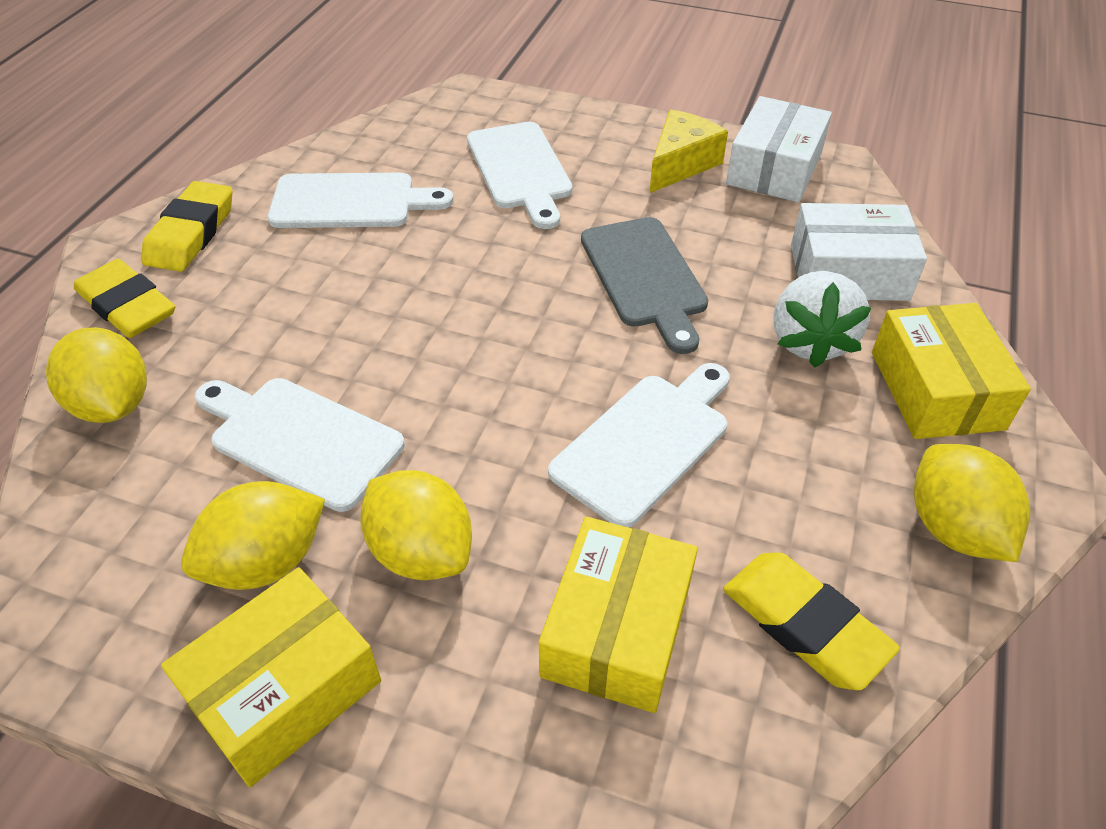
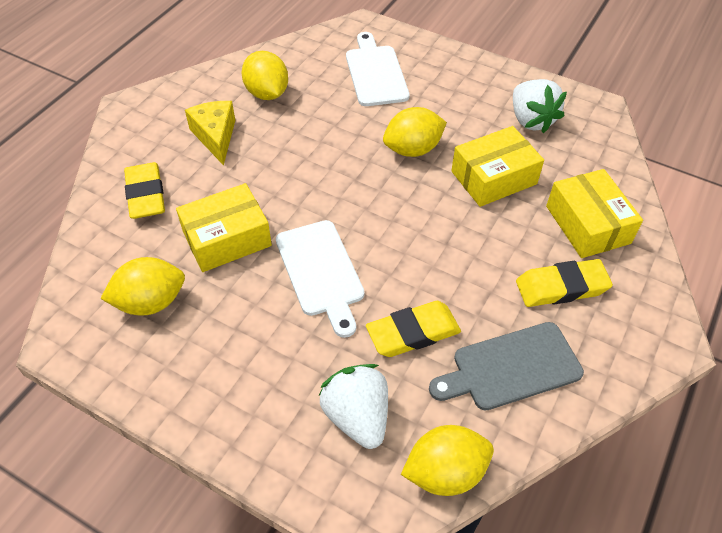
white box: [726,96,832,202] [791,203,927,301] = 2 -> none = 0
white cutting board: [195,378,405,512] [268,173,454,228] [467,122,573,229] [548,363,730,528] = 4 -> [276,220,364,338] [346,32,410,106] = 2
white strawberry: [774,271,872,368] = 1 -> [319,364,388,449] [513,79,567,133] = 2

